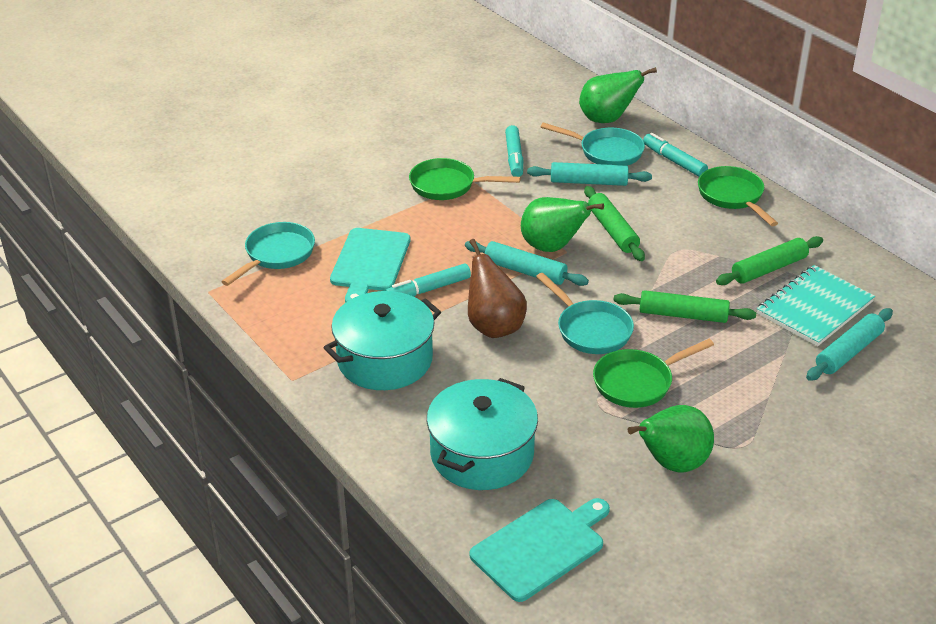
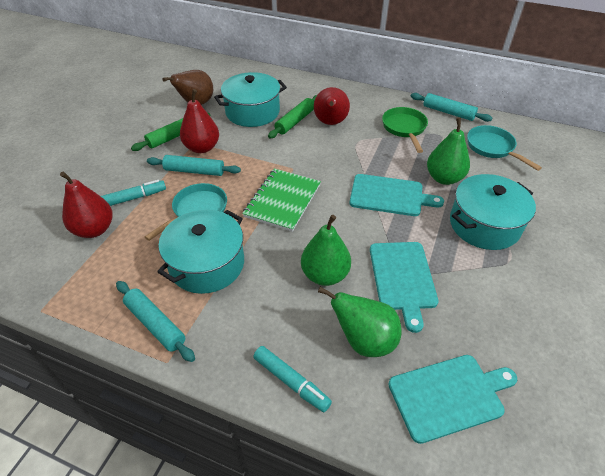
green notebook: none = 0 -> [242,168,321,232] = 1
green pan: [409,158,521,200] [593,339,714,408] [698,166,778,226] = 3 -> [382,107,428,153] = 1
green rolling pin: [584,186,645,261] [613,290,756,323] [716,236,823,285] = 3 -> [131,113,210,151] [268,95,317,138] = 2
red pear: none = 0 -> [60,172,113,238] [180,89,219,153] [314,87,350,125] = 3
turquoise cutting board: [330,228,410,303] [469,498,610,602] = 2 -> [350,174,444,216] [370,242,438,333] [388,355,517,444] = 3
turquoise marker: [385,264,471,297] [505,125,523,177] [643,133,708,177] = 3 -> [101,180,166,206] [253,346,332,412] = 2
turquoise notebook: [757,265,875,346] = 1 -> none = 0
turquoise pan: [221,222,315,286] [536,273,634,354] [541,123,645,166] = 3 -> [145,183,227,241] [467,125,542,171] = 2
turquoise pot: [324,291,441,390] [427,378,538,490] = 2 -> [157,210,244,294] [214,72,287,127] [450,174,536,250] = 3

